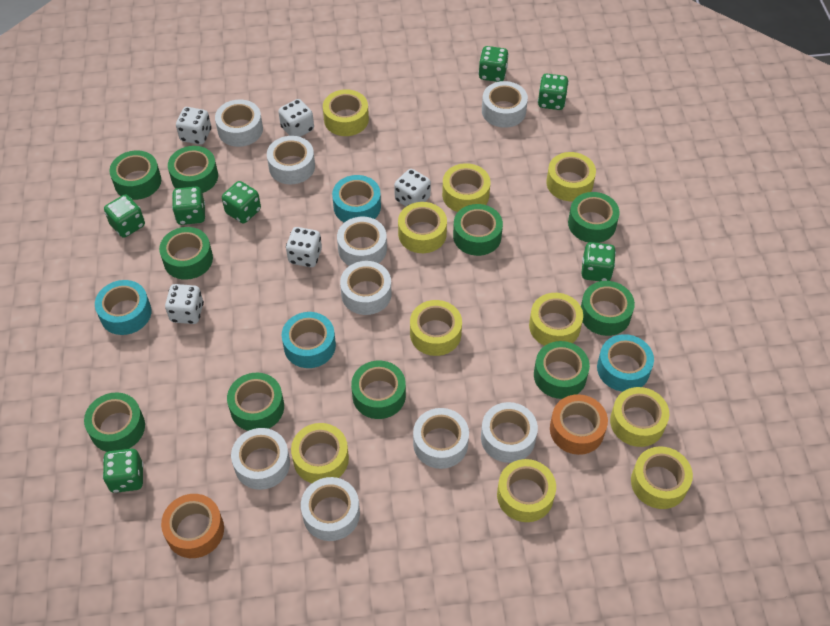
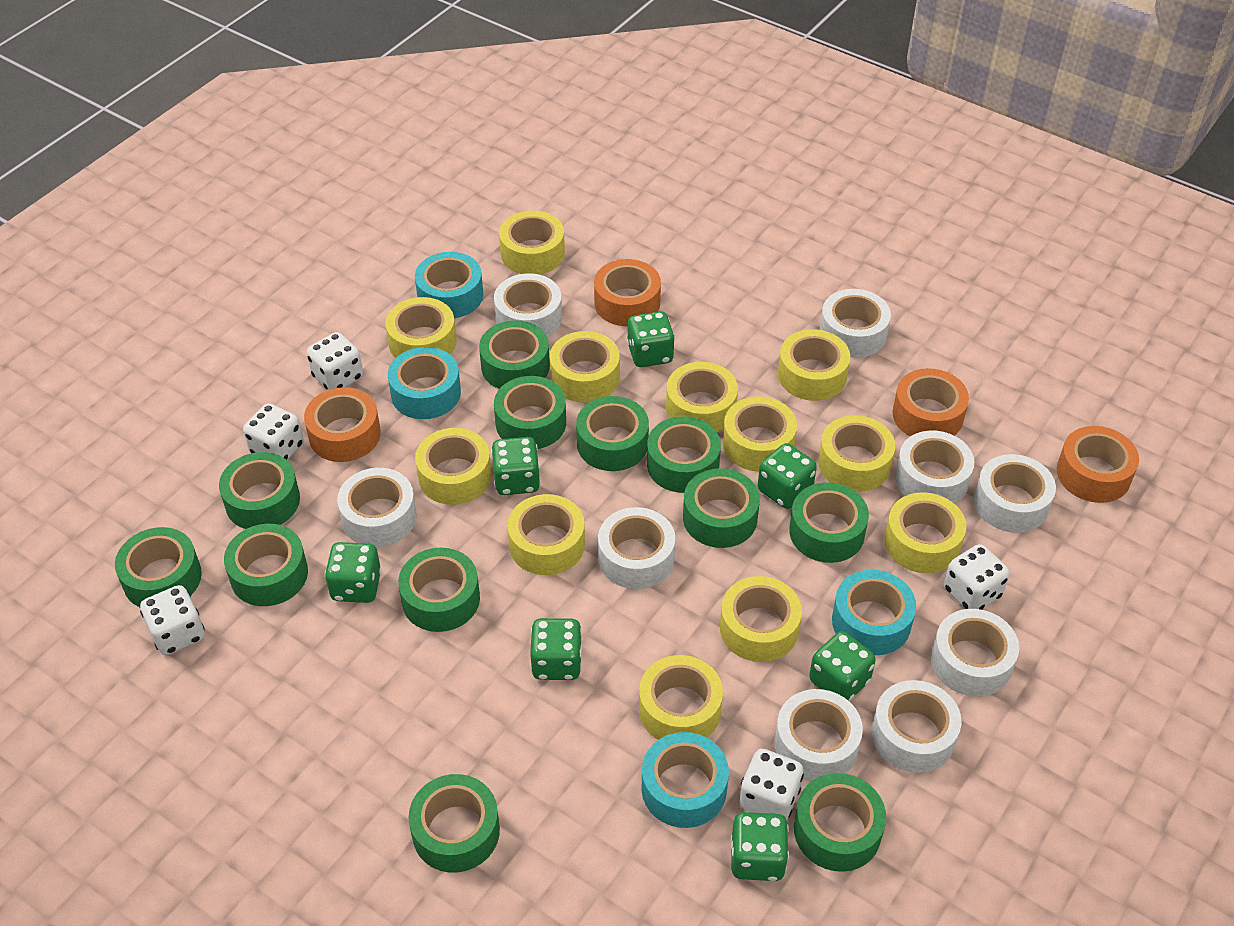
green tape: [84,392,145,452] [109,150,161,200] [159,227,213,280] [168,146,218,193] [227,373,284,431] [351,360,406,419] [453,204,503,256] [534,341,590,399] [568,192,620,243] [581,281,635,336] = 10 -> [115,527,202,607] [219,452,300,529] [224,524,308,606] [398,548,480,632] [408,774,500,872] [479,321,550,389] [494,376,566,449] [576,396,649,471] [647,416,721,493] [683,468,760,548] [789,482,869,563] [794,773,886,872] = 12
orange tape: [161,494,224,558] [550,394,608,455] = 2 -> [304,387,381,462] [594,259,661,326] [893,368,969,436] [1057,426,1139,503] = 4
yellow tape: [291,423,349,483] [323,89,369,136] [398,202,447,253] [410,300,462,356] [442,163,490,212] [497,459,556,522] [529,293,583,346] [546,152,596,201] [610,387,669,447] [631,446,693,509] = 10 -> [385,297,456,358] [415,428,491,505] [499,211,565,275] [507,494,585,575] [550,331,620,402] [639,655,723,740] [666,362,738,432] [720,576,802,662] [723,396,797,472] [778,329,850,401] [818,415,895,492] [884,492,966,573] = 12

